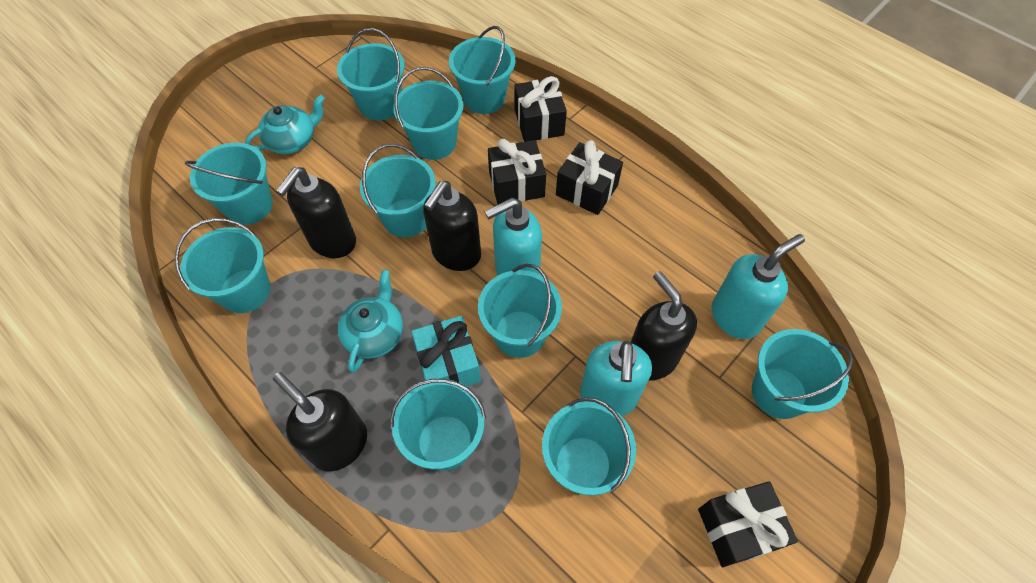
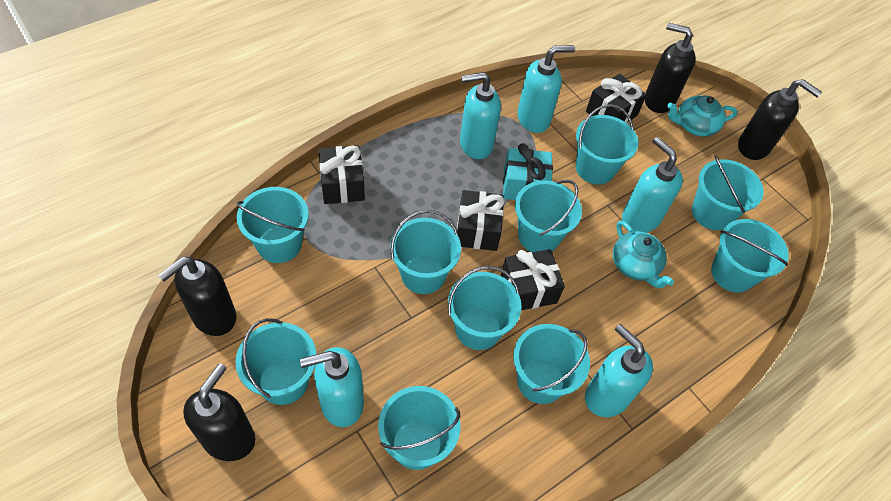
turquoise soap dispenser: [485,198,542,275] [580,341,652,416] [711,234,805,339] = 3 -> [300,347,364,427] [460,72,501,159] [517,45,575,133] [585,324,653,417] [622,137,683,233] = 5

